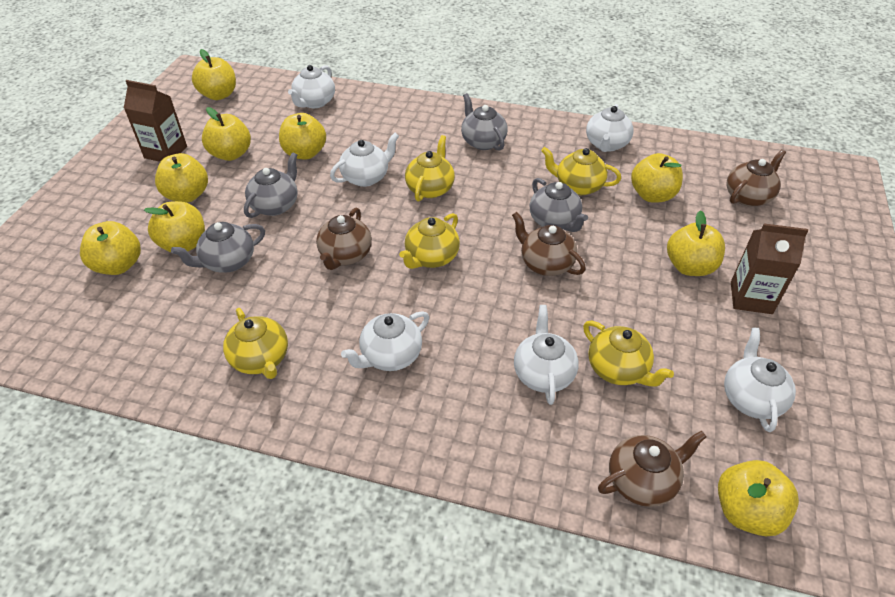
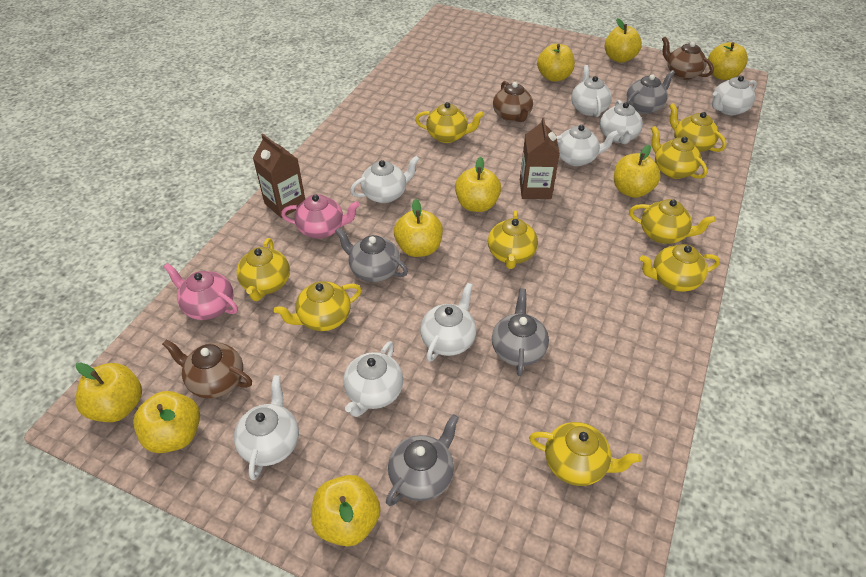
brown teapot: [316,208,372,270] [512,212,586,276] [598,431,707,507] [727,149,786,207] = 4 -> [162,339,252,398] [493,81,533,122] [662,37,714,80] = 3
pink teapot: none = 0 -> [164,263,238,320] [281,194,360,239] = 2
white teapot: [288,65,335,108] [330,133,399,187] [341,311,429,371] [514,305,579,405] [586,104,634,152] [724,328,796,432] = 6 -> [234,375,299,480] [343,341,403,417] [350,156,419,203] [420,283,477,362] [557,125,619,166] [571,65,612,117] [600,100,643,144] [712,76,757,115] = 8
yellow teapot: [223,308,288,379] [399,213,460,269] [405,135,455,202] [541,147,621,195] [583,321,674,387] = 5 -> [236,238,290,301] [274,281,362,331] [415,102,484,143] [488,210,538,269] [529,422,641,486] [629,199,716,244] [640,244,720,292] [651,126,707,179] [669,103,726,152] = 9

